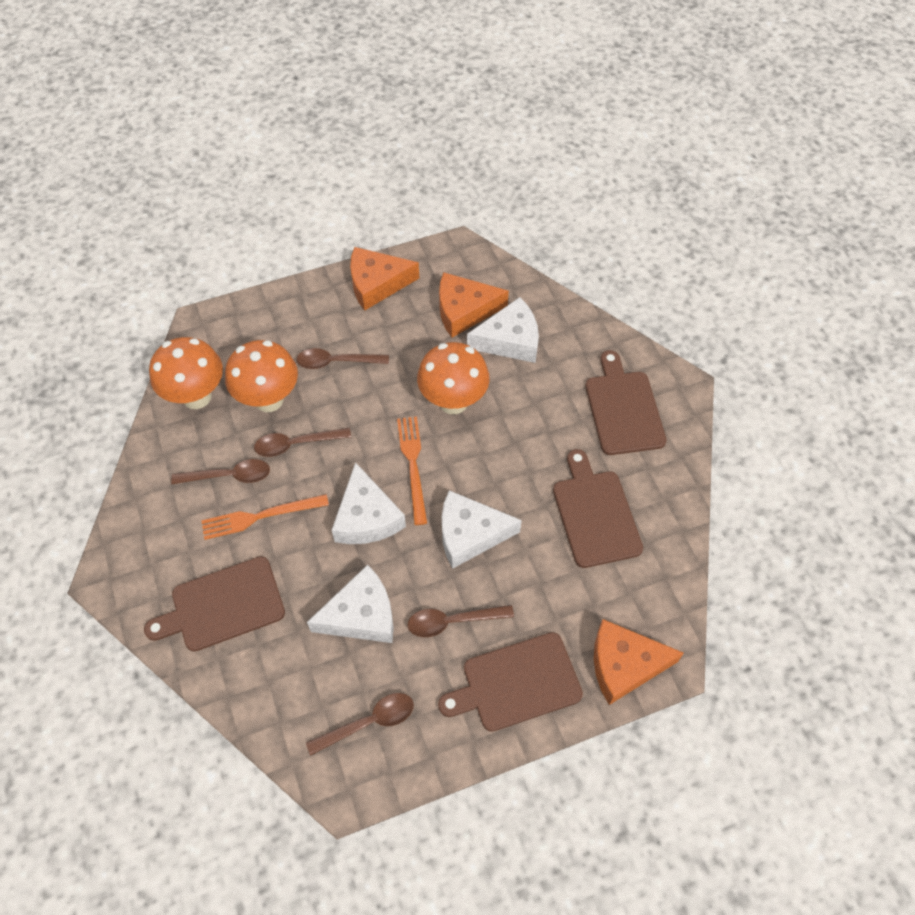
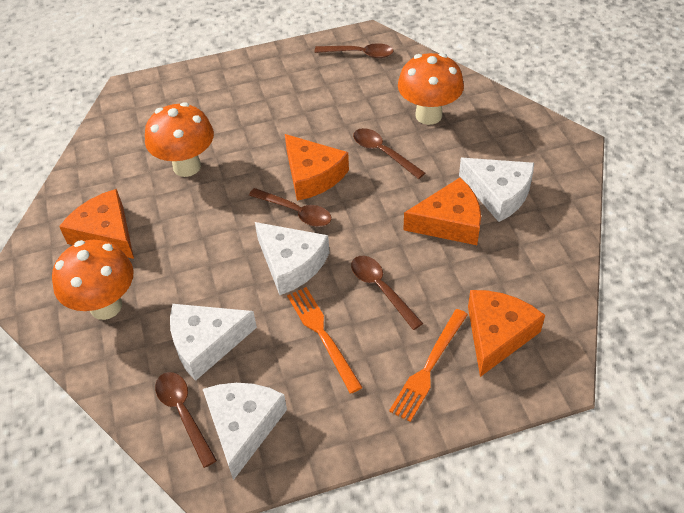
brown cutting board: [144,556,285,652] [438,632,583,732] [553,449,643,568] [585,350,667,455] = 4 -> none = 0
orange cheese: [350,247,419,311] [439,272,509,338] [594,619,684,705] = 3 -> [59,189,134,259] [285,134,349,201] [403,178,481,245] [468,290,545,377] = 4

